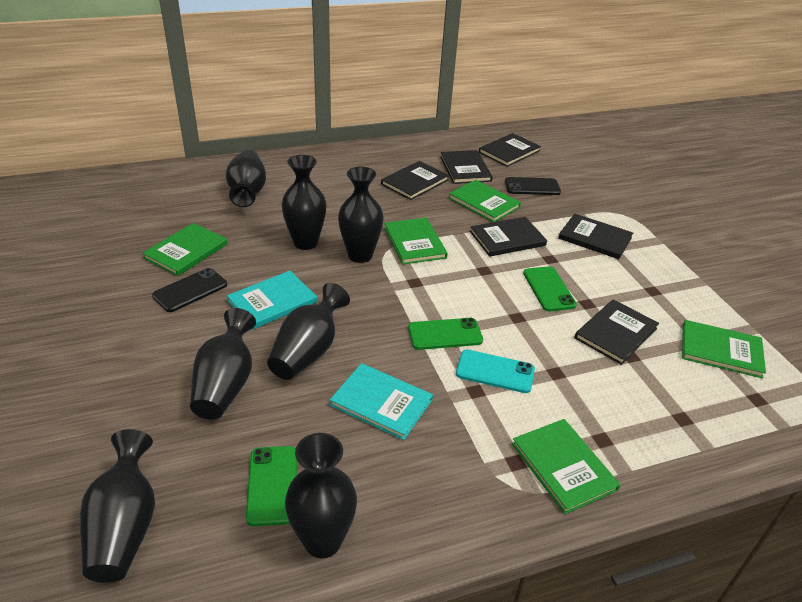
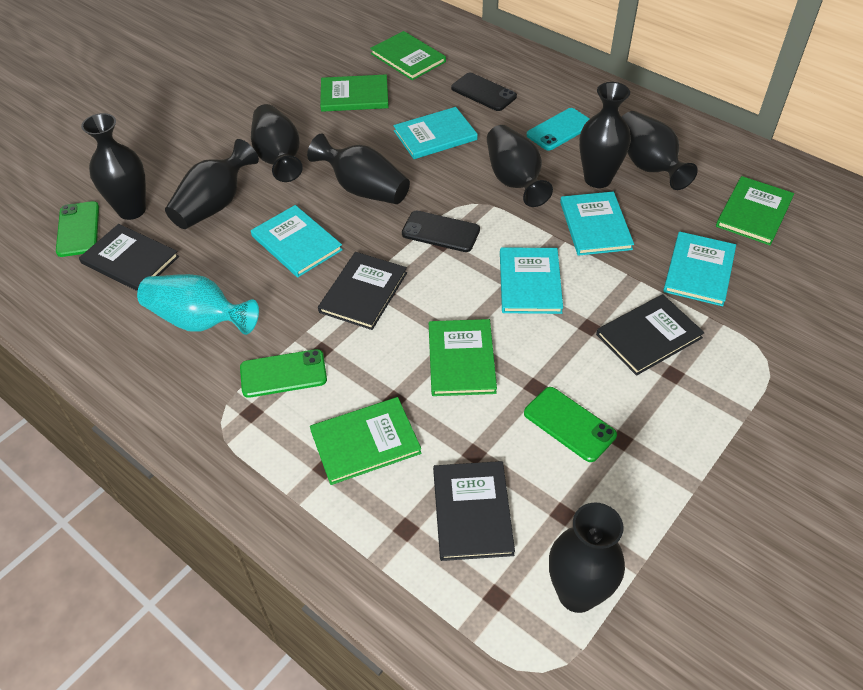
black book: [381,161,449,200] [440,150,493,184] [470,217,547,257] [479,133,541,167] [558,213,633,259] [574,299,659,365] = 6 -> [79,224,179,291] [318,252,407,330] [433,461,515,561] [596,294,705,376] = 4
black vase: [80,429,155,583] [190,308,256,420] [225,150,266,207] [267,283,350,380] [281,155,327,250] [285,433,357,558] [338,167,384,263] = 7 -> [81,113,146,220] [165,139,259,229] [251,104,303,182] [307,133,410,204] [487,125,553,207] [549,502,625,613] [579,82,631,188] [622,111,698,190] = 8
turquoise book: [227,271,317,329] [330,363,433,440] = 2 -> [251,205,343,277] [393,107,478,159] [500,247,563,314] [560,192,634,256] [663,232,736,306] = 5
turquoise vase: none = 0 -> [137,274,259,335] = 1

